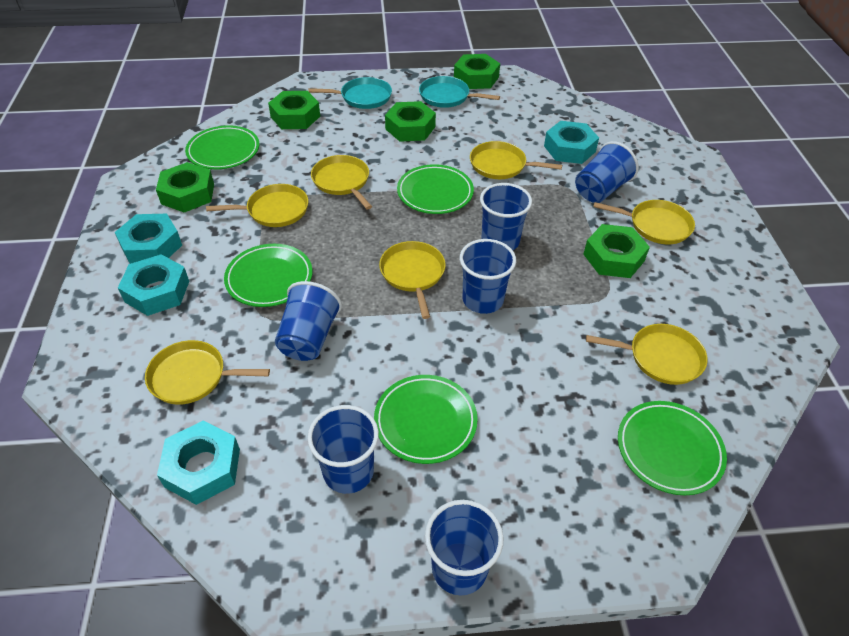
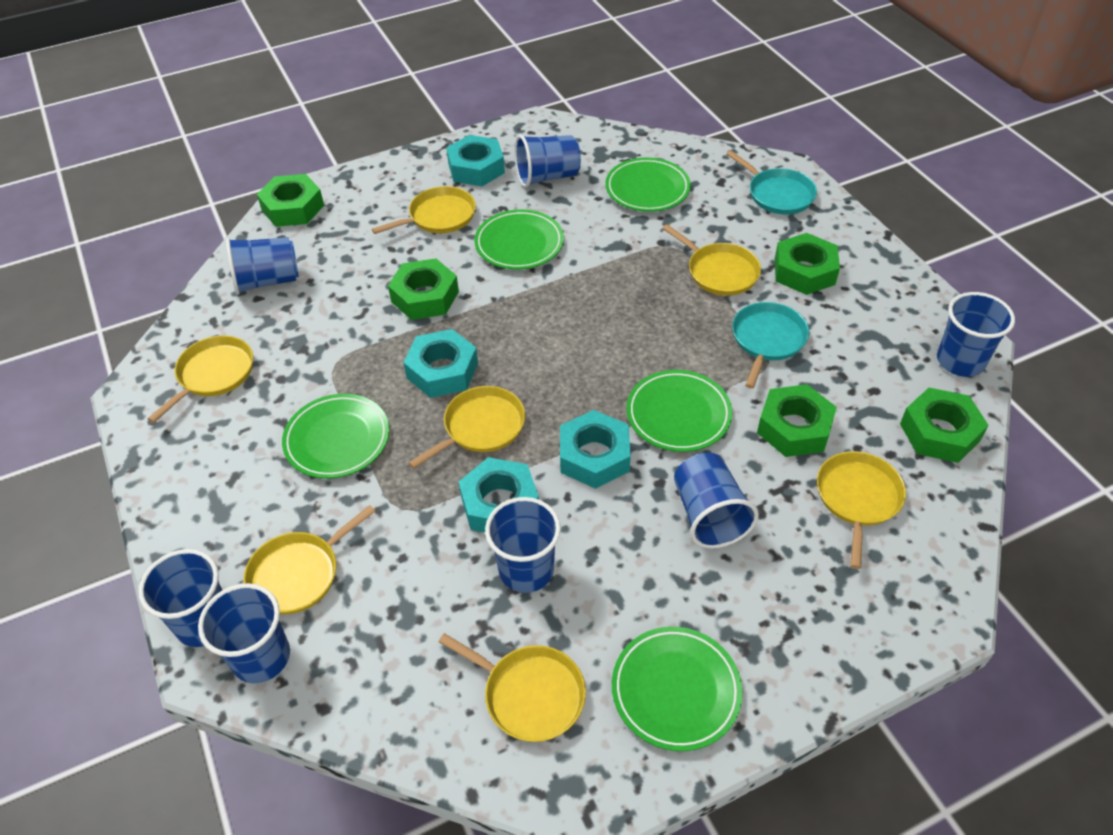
blue cup: [275,281,342,361] [308,405,379,494] [425,500,504,596] [460,239,516,314] [480,183,532,250] [575,141,639,203] = 6 -> [138,549,222,647] [198,583,290,683] [226,237,299,295] [485,497,561,593] [515,135,581,188] [674,453,759,549] [937,292,1015,377] = 7

